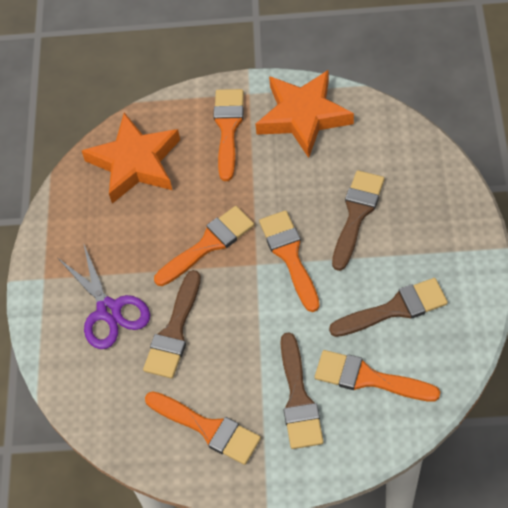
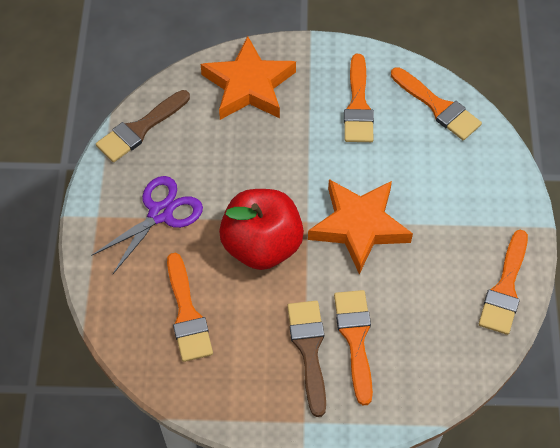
brown brush: [143,270,201,379] [280,332,324,449] [329,278,448,337] [332,170,385,271] = 4 -> [96,90,190,162] [287,301,326,417] = 2
red apple: none = 0 -> [219,189,304,270] = 1

